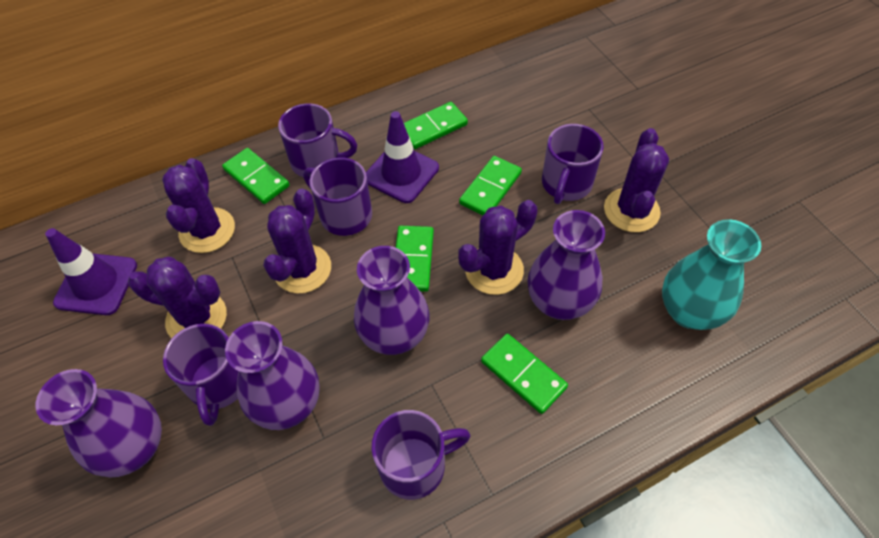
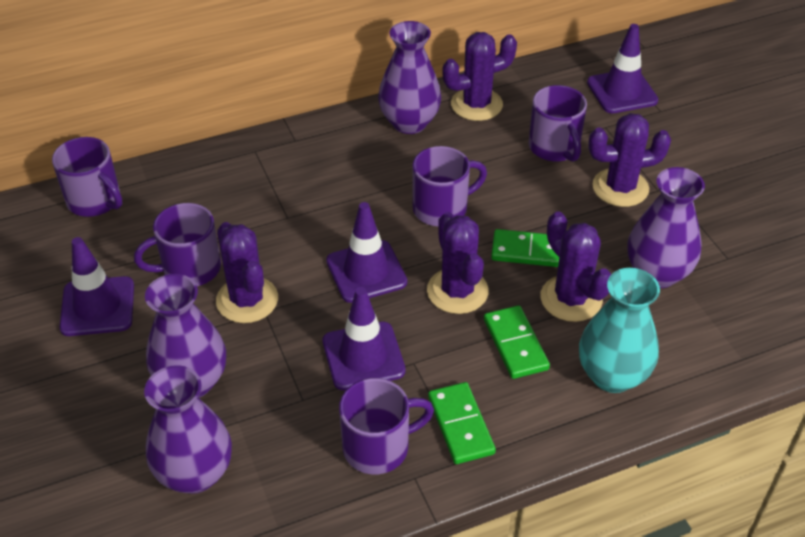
green domino: [222,148,290,204] [396,226,434,292] [404,102,468,149] [459,156,522,215] [481,334,568,414] = 5 -> [428,382,496,464] [484,305,550,379] [491,229,559,267] = 3
purple traffic cone: [45,228,137,315] [366,111,439,203] = 2 -> [59,237,134,336] [323,287,406,390] [326,202,407,303] [587,24,658,113] = 4

